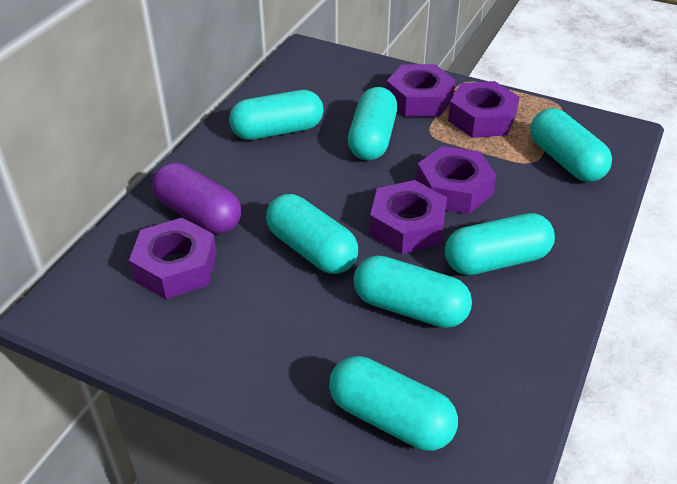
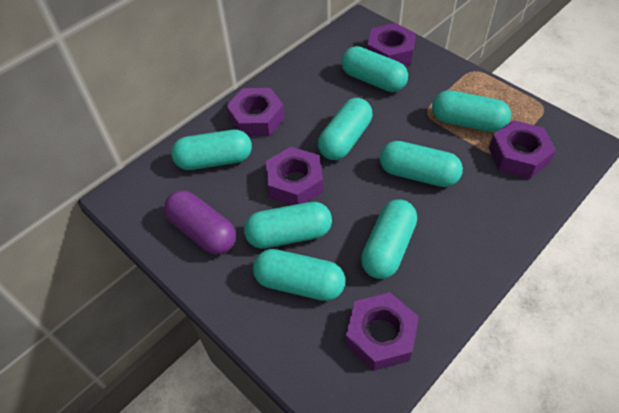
turquoise capsule: [229,90,324,140] [266,194,358,274] [329,356,458,451] [348,87,397,160] [354,255,472,328] [445,213,555,275] [530,108,612,182] = 7 -> [171,130,252,170] [244,202,332,249] [253,249,345,301] [318,98,372,160] [341,46,408,92] [361,199,417,279] [380,141,463,187] [432,90,511,132] = 8

